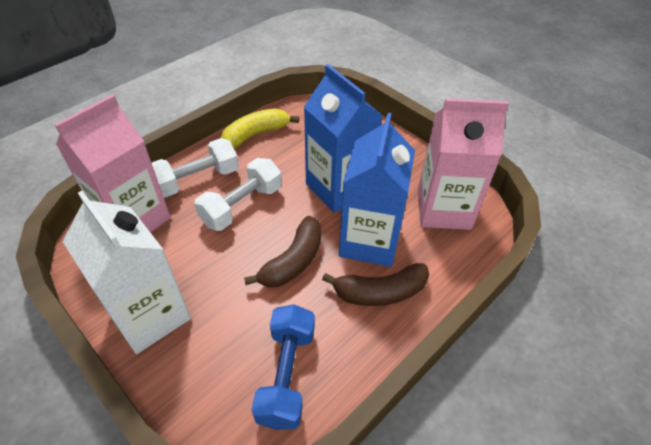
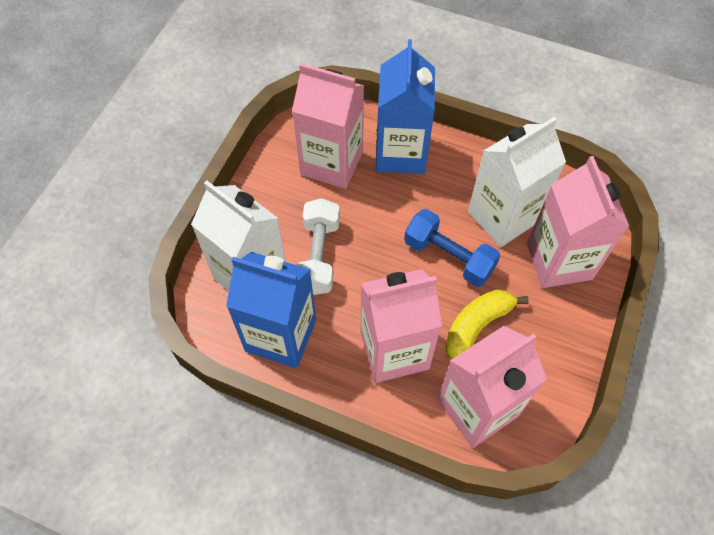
brown banana: [244,216,322,287] [322,263,429,306] = 2 -> none = 0
pink carton: [54,94,171,232] [418,98,509,230] = 2 -> [292,63,364,189] [361,269,442,383] [438,326,547,448] [527,156,629,288] = 4
white carton: [62,191,191,354] = 1 -> [191,180,286,291] [468,117,566,247] = 2
white dumbbell: [152,138,239,198] [194,158,282,231] = 2 -> [296,198,340,295] = 1

